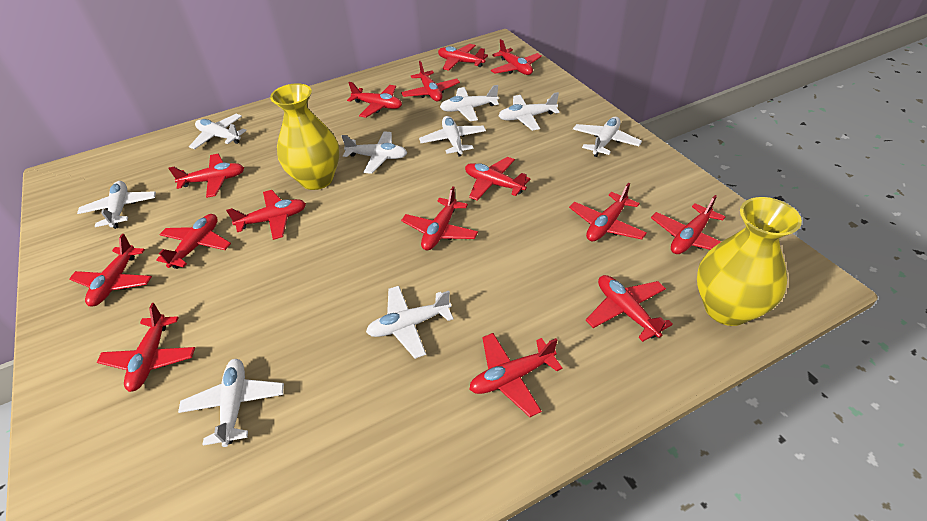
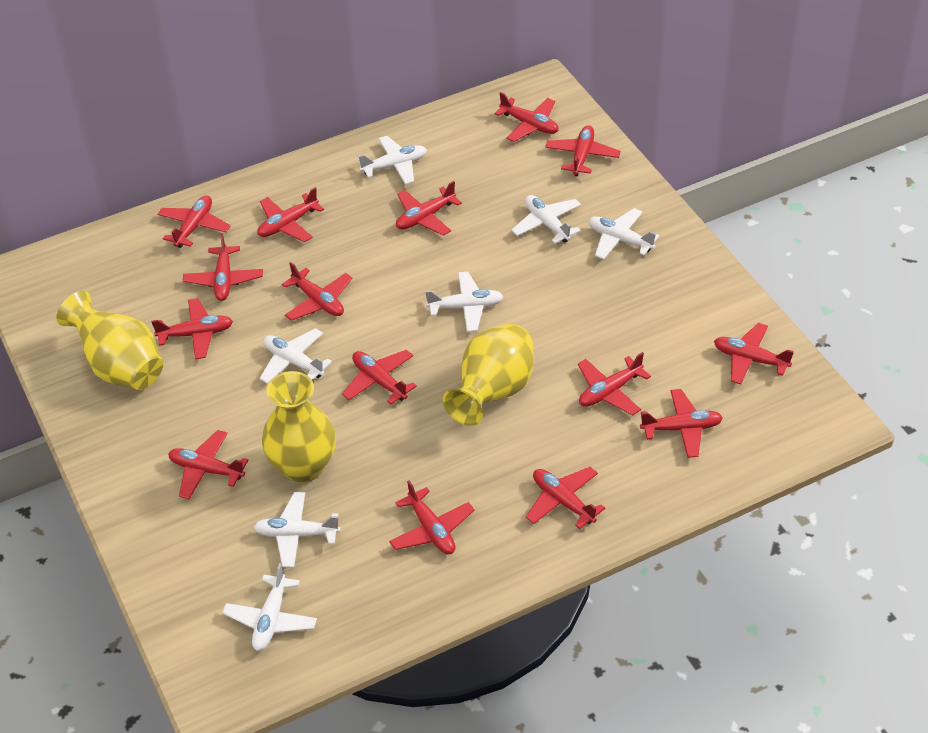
white plane: [77,181,156,229] [178,359,284,447] [189,114,247,149] [341,131,407,174] [366,286,453,359] [419,116,486,157] [440,85,499,121] [498,92,559,131] [573,117,642,157] = 9 -> [222,563,317,651] [254,492,340,568] [260,328,332,384] [358,136,427,184] [425,272,504,332] [511,195,581,244] [589,208,659,259] = 7
yellow vase: [270,83,340,190] [697,197,802,326] = 2 -> [56,291,163,390] [262,371,336,483] [443,324,534,426] = 3

